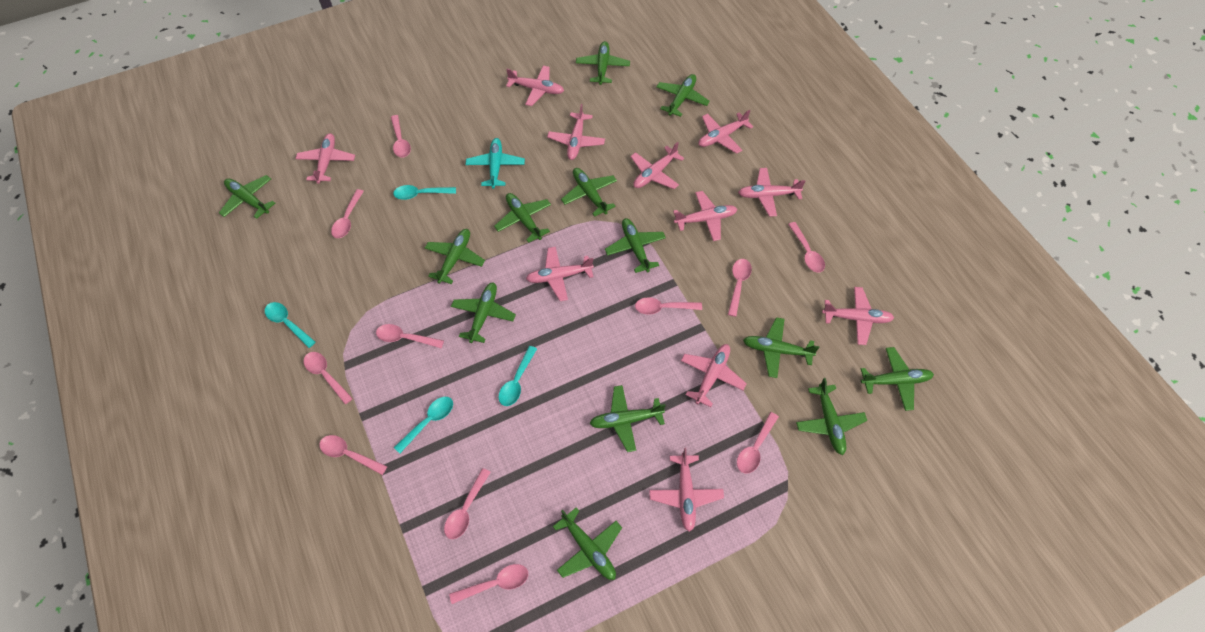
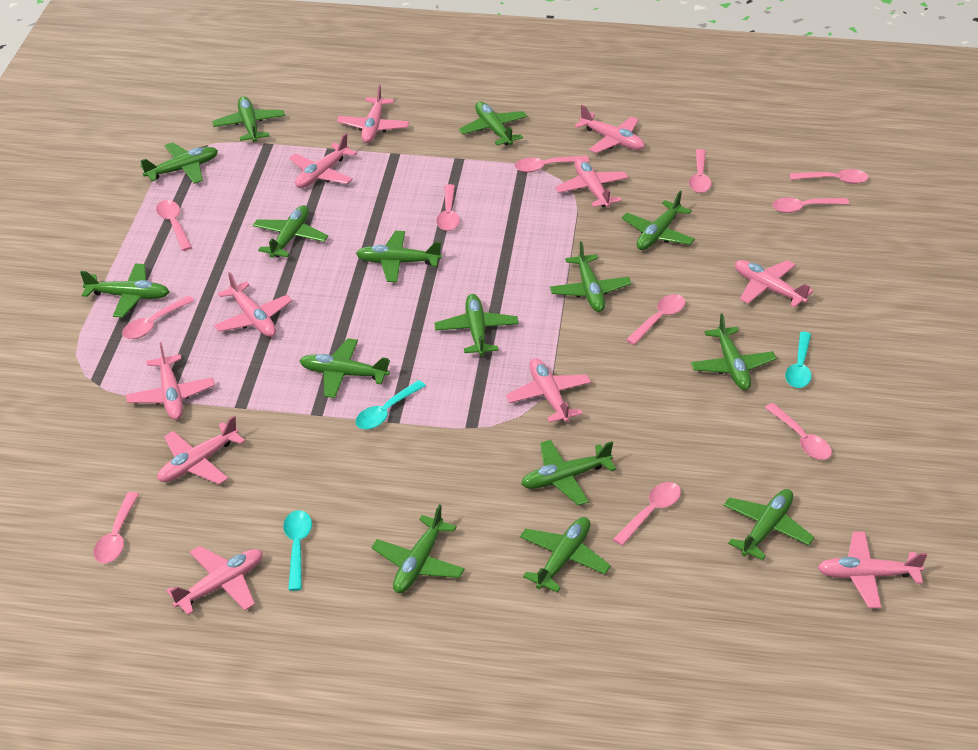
green plane: [219,175,275,219] [425,229,485,284] [451,282,516,343] [494,193,551,243] [553,507,622,580] [561,168,617,217] [576,41,630,85] [590,385,666,452] [605,218,666,273] [656,74,710,117] [743,317,819,378] [796,378,867,455] [861,347,934,411] = 13 -> [80,263,169,318] [140,143,218,184] [212,96,285,142] [253,205,328,258] [299,338,390,398] [356,231,442,282] [372,504,465,593] [434,294,519,356] [459,101,527,145] [520,517,611,593] [521,440,616,506] [550,241,631,312] [622,191,695,250] [691,313,777,390] [724,489,815,560] = 15
turquoise plane: [466,138,525,189] = 1 -> none = 0
turquoise spoon: [265,302,316,348] [393,185,456,200] [394,397,453,453] [499,346,537,406] = 4 -> [283,510,312,591] [356,380,426,429] [785,332,812,388] = 3

